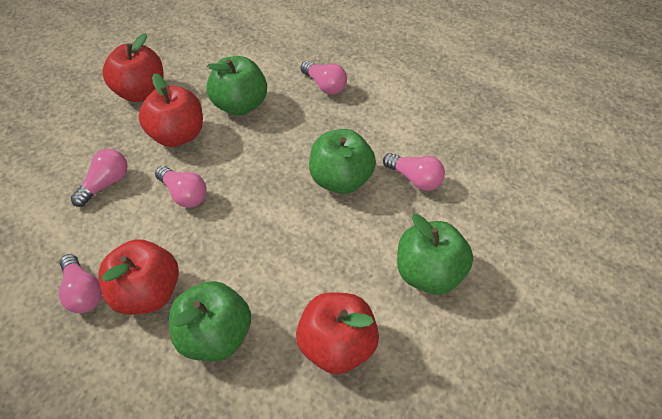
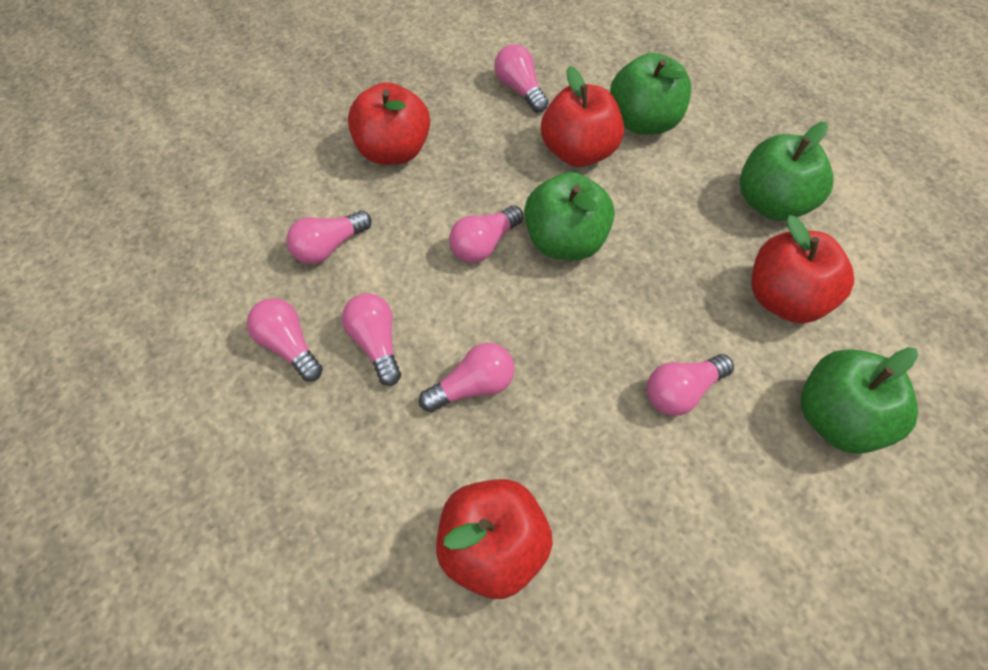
pink light bulb: [59,254,102,313] [71,149,128,207] [155,166,207,208] [301,61,347,94] [383,153,445,191] = 5 -> [247,298,323,382] [286,211,372,264] [342,293,401,386] [419,343,514,412] [449,205,524,263] [494,44,548,113] [647,354,734,416] = 7

